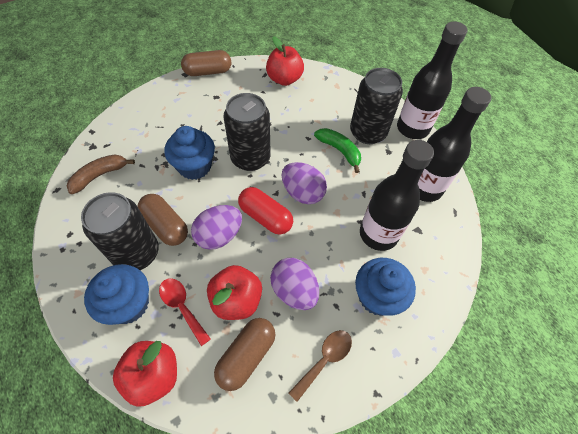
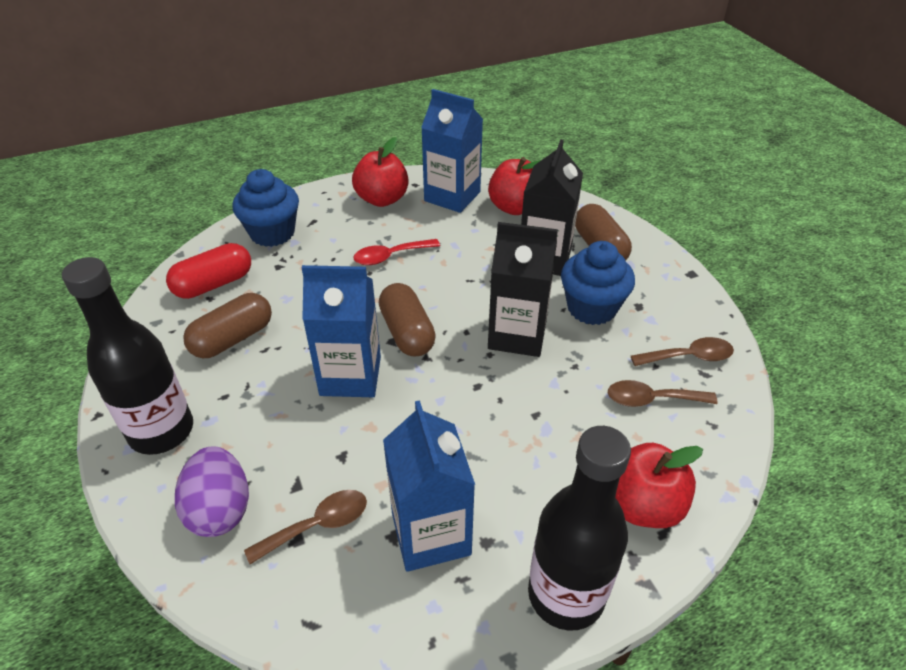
black bottle: [360,140,434,251] [397,21,468,139] [418,87,491,202] = 3 -> [62,257,193,455] [528,426,631,631] = 2
black can: [81,192,159,270] [224,93,271,171] [350,68,403,144] = 3 -> none = 0
black carton: none = 0 -> [488,222,558,357] [521,139,583,276] = 2
blue carton: none = 0 -> [302,265,381,397] [383,400,475,572] [421,89,483,213] = 3
blue cupcake: [84,264,149,325] [165,126,215,180] [355,258,416,316] = 3 -> [232,169,299,247] [561,241,635,325] = 2
brown banana: [67,154,135,194] = 1 -> none = 0
brown spoon: [289,330,352,402] = 1 -> [244,490,367,564] [608,380,718,407] [631,337,734,366] = 3
green banana: [314,128,361,173] = 1 -> none = 0
purple egg: [191,205,242,250] [270,258,319,310] [282,162,327,204] = 3 -> [175,447,249,537] = 1

